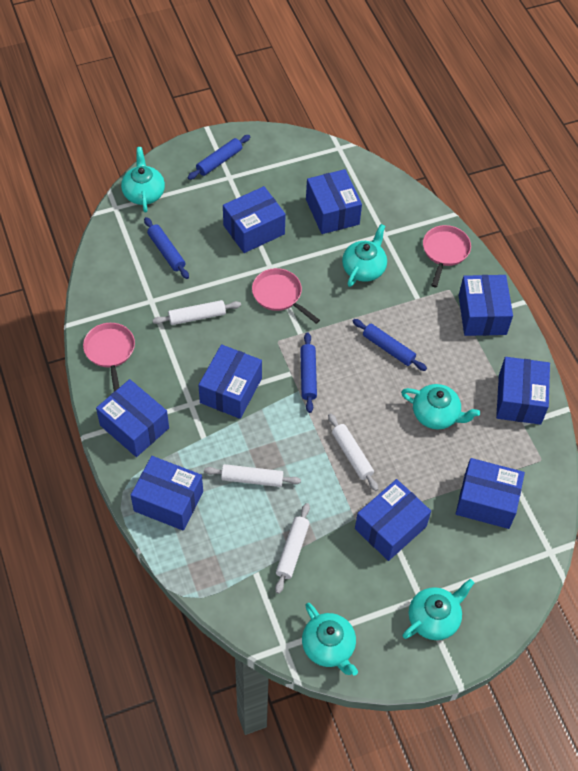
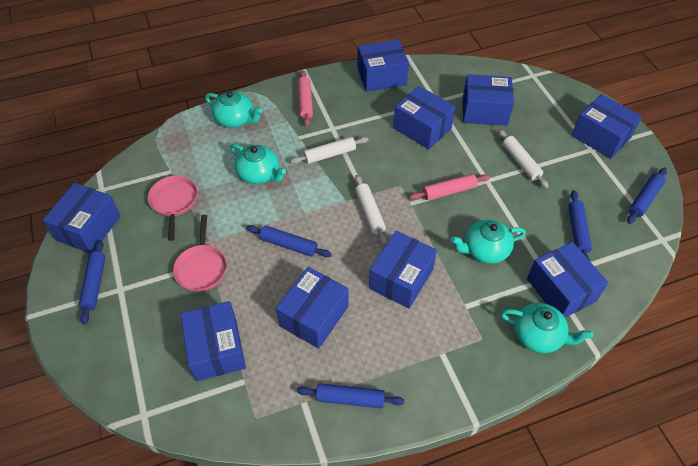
blue rolling pin: [144,217,189,279] [187,135,250,180] [300,333,317,413] [352,319,427,371] = 4 -> [79,240,105,325] [246,225,332,257] [297,383,404,409] [568,190,592,261] [627,168,667,224] = 5
pink pan: [83,323,135,391] [252,268,320,324] [423,225,471,287] = 3 -> [148,176,198,241] [173,215,227,292] = 2
pink rolling pin: none = 0 -> [298,70,313,127] [409,174,490,200] = 2
turquoise teapot: [121,147,165,212] [302,603,358,676] [342,224,387,287] [401,384,480,430] [402,579,474,640] = 5 -> [205,91,263,128] [230,144,286,184] [451,220,526,264] [501,303,593,353] = 4
white rolling pin: [153,300,241,325] [204,464,301,487] [275,503,310,594] [328,413,378,491] = 4 -> [290,137,369,164] [355,175,387,245] [498,129,549,189] = 3

